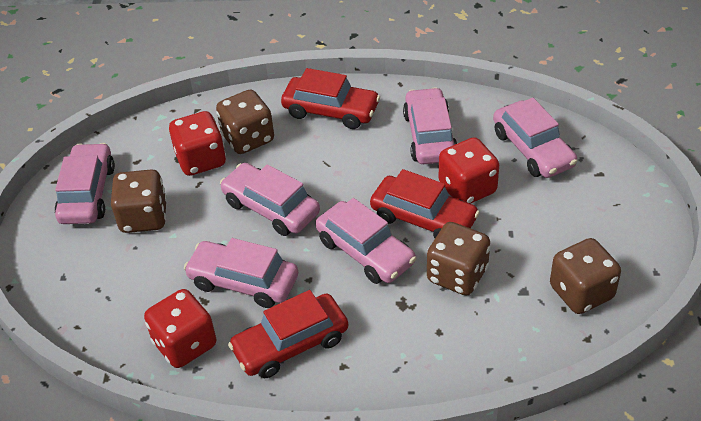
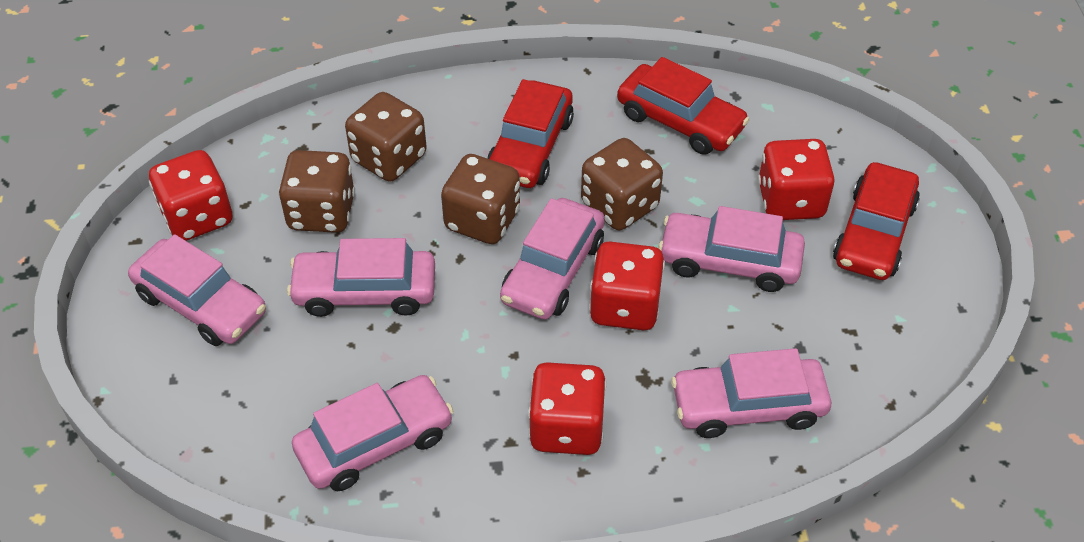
red dice: [144,289,216,368] [169,111,226,176] [439,137,499,204] = 3 -> [149,150,232,241] [528,362,607,455] [589,242,665,330] [758,139,835,220] = 4

